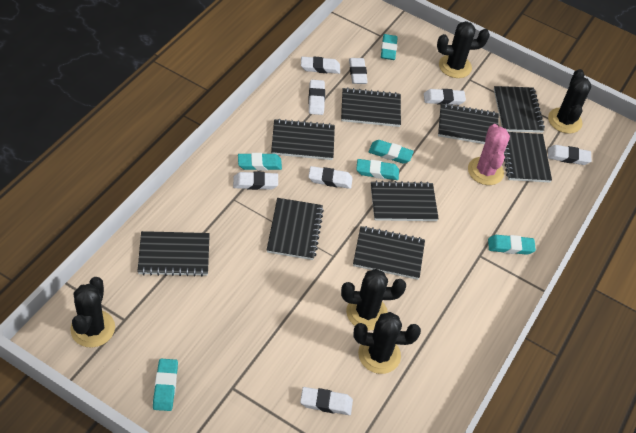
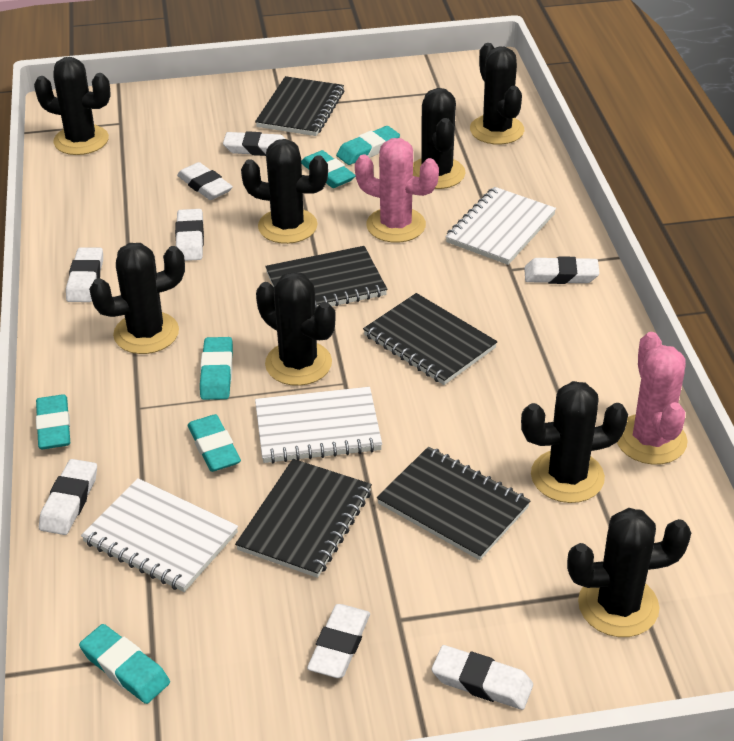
black cactus: [70,277,115,348] [341,269,406,331] [353,312,421,374] [437,21,490,78] [548,69,591,134] = 5 -> [34,57,111,155] [89,243,185,354] [241,139,328,244] [256,271,336,386] [413,88,465,189] [470,43,524,145] [521,381,628,503] [567,508,691,637] = 8
black notebook: [137,231,210,277] [267,198,324,260] [271,119,335,160] [341,87,401,127] [353,226,425,280] [371,181,439,221] [438,103,499,144] [494,86,545,133] [504,132,552,182] = 9 -> [235,459,372,578] [255,76,344,136] [265,246,387,308] [363,293,497,385] [377,447,530,560] = 5
pink cactus: [468,124,510,185] = 1 -> [355,138,439,243] [617,332,688,465] = 2
white notebook: none = 0 -> [81,478,238,592] [255,387,382,463] [445,187,556,265] = 3

